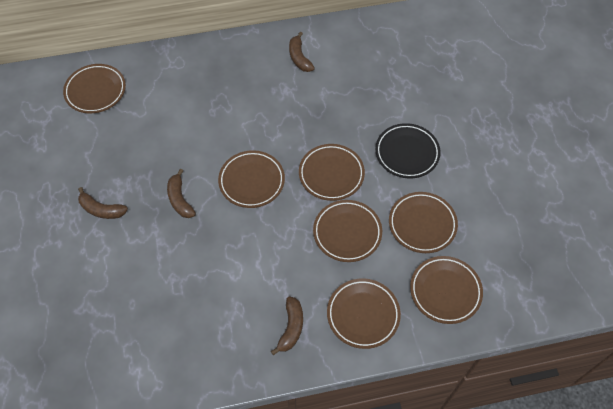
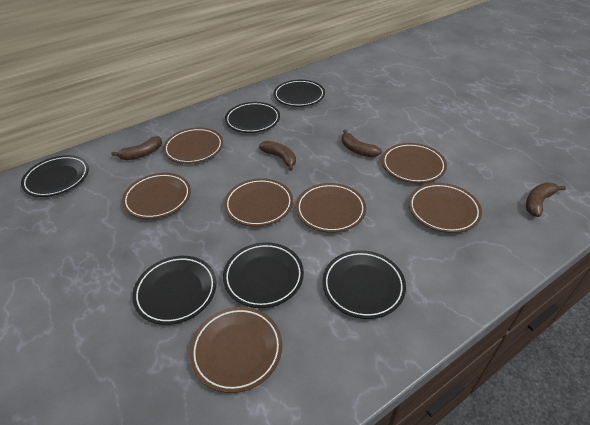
black plate: [375,123,441,178] = 1 -> [21,155,89,197] [132,256,216,325] [223,242,304,308] [225,102,280,133] [274,80,325,107] [323,250,406,319] = 6

